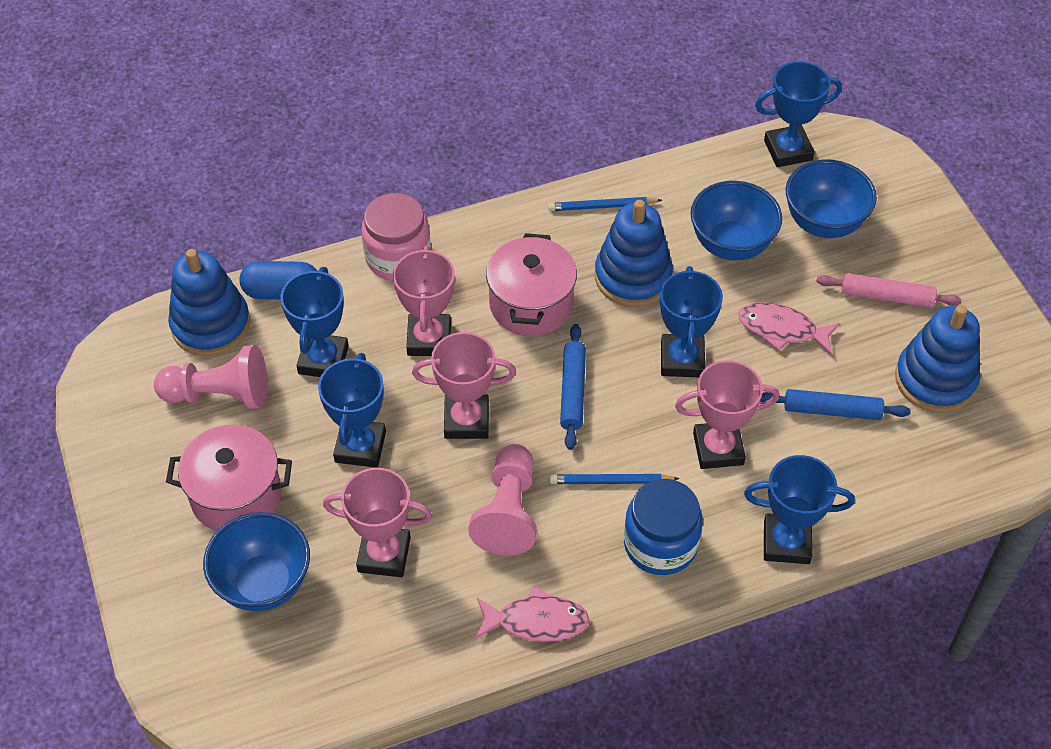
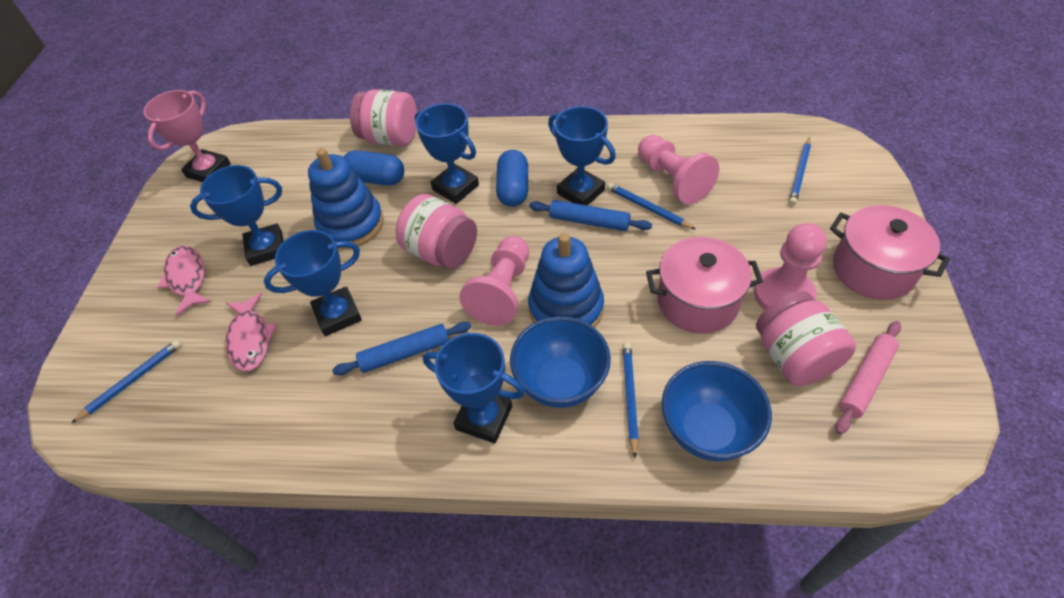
blue bowl: [203,512,310,611] [690,181,782,261] [786,159,877,238] = 3 -> [510,316,611,408] [662,361,772,461] = 2
blue capsule: [240,261,317,299] = 1 -> [344,150,404,186] [496,150,528,207] = 2
blue jar: [624,479,703,575] = 1 -> none = 0
blue pencil: [548,197,662,211] [550,474,680,484] = 2 -> [71,340,181,423] [607,183,696,230] [622,342,639,458] [789,137,811,205] = 4
blue stacking toy: [168,249,250,356] [595,200,673,307] [895,305,980,413] = 3 -> [308,148,384,249] [528,233,604,328] = 2
pink jar: [361,193,431,281] = 1 -> [350,89,417,146] [396,194,477,269] [756,291,856,386] = 3
pink pawn: [154,345,268,409] [468,444,537,556] = 2 -> [459,236,529,326] [638,135,719,204] [754,223,826,310] = 3
pink trophy: [323,468,432,577] [393,246,455,356] [412,332,516,439] [675,360,779,469] = 4 -> [143,90,231,182] = 1

